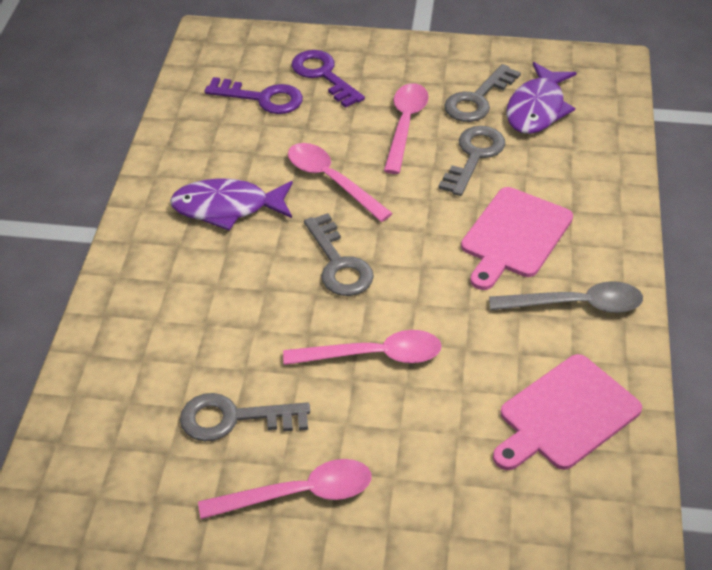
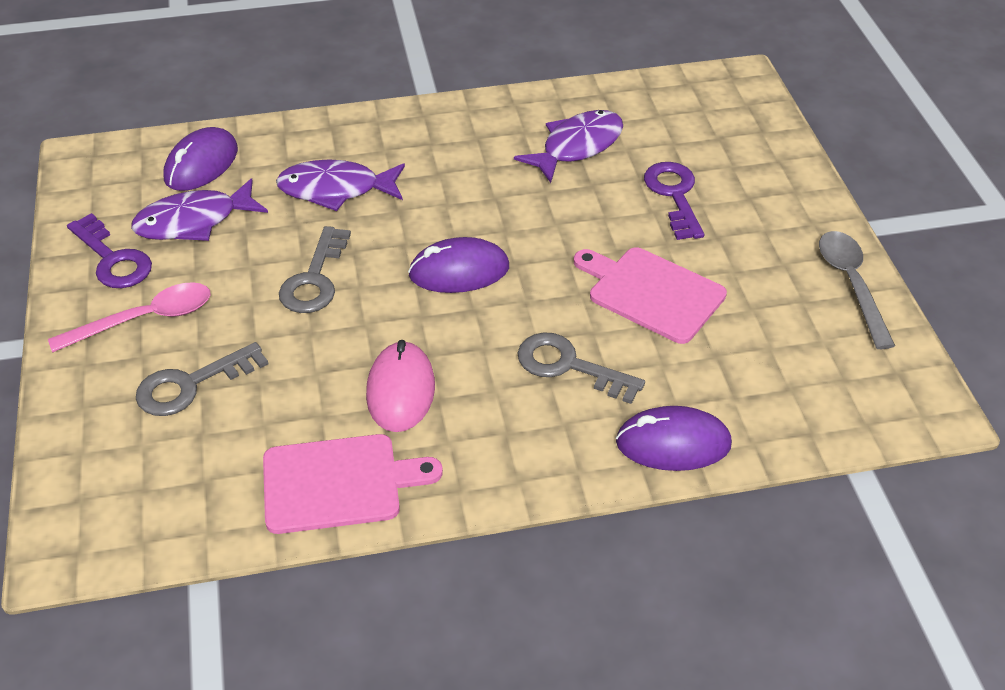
grey key: [180,393,310,441] [304,213,374,296] [438,126,505,196] [444,64,521,122] = 4 -> [136,342,268,416] [279,226,351,313] [518,332,645,404] = 3
pink mouse: none = 0 -> [366,340,435,432] = 1
pink spoon: [198,459,371,519] [283,330,442,365] [288,143,393,222] [384,83,429,174] = 4 -> [48,282,211,352] = 1
purple fish: [170,178,293,230] [506,62,576,134] = 2 -> [131,178,268,241] [276,159,405,211] [514,110,623,183] = 3
purple mouse: none = 0 -> [163,127,238,191] [408,237,509,293] [616,406,732,471] = 3

